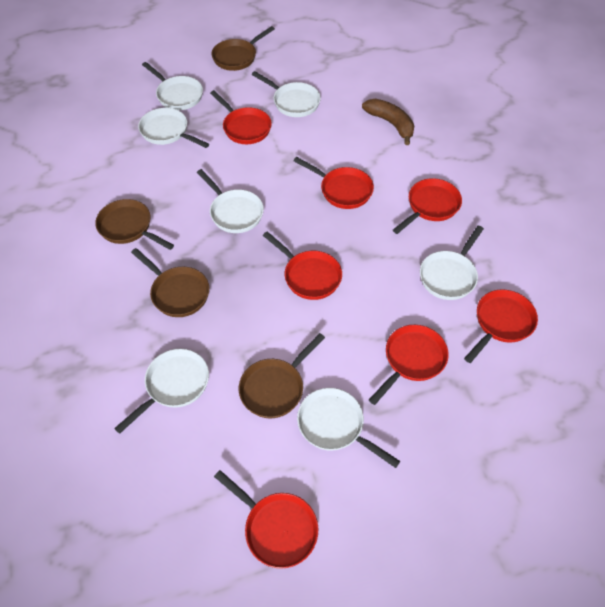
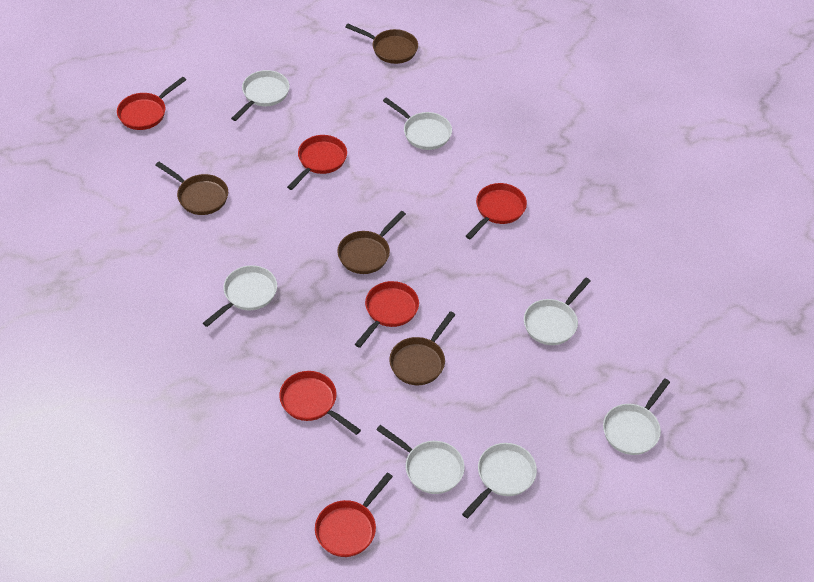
brown banana: [362,99,414,145] = 1 -> none = 0
red pan: [210,90,272,144] [214,470,318,569] [263,231,342,300] [293,157,374,209] [369,325,449,405] [393,178,462,234] [464,289,538,363] = 7 -> [117,77,186,130] [279,371,361,435] [287,135,347,190] [315,472,393,557] [355,281,419,348] [466,183,527,239] = 6

